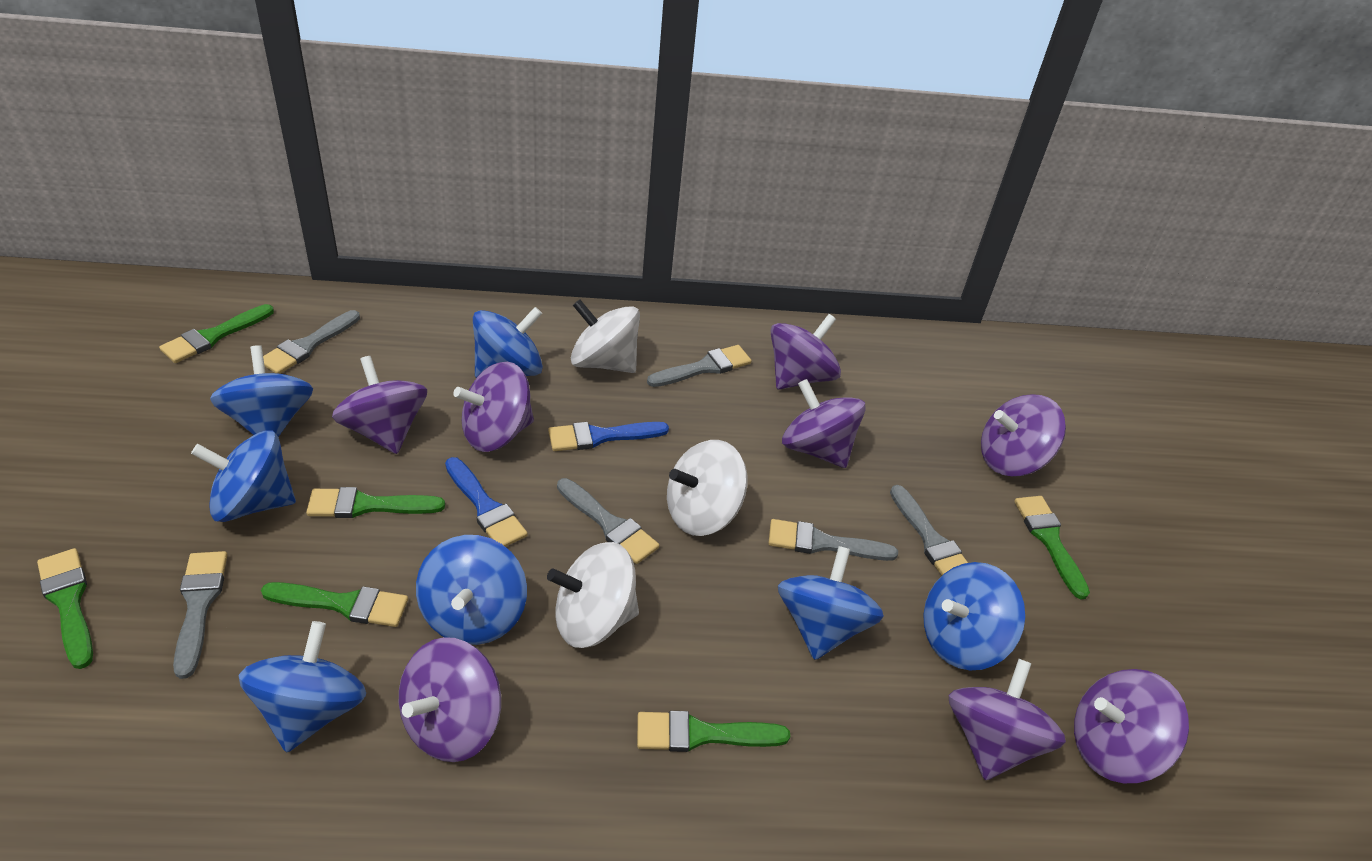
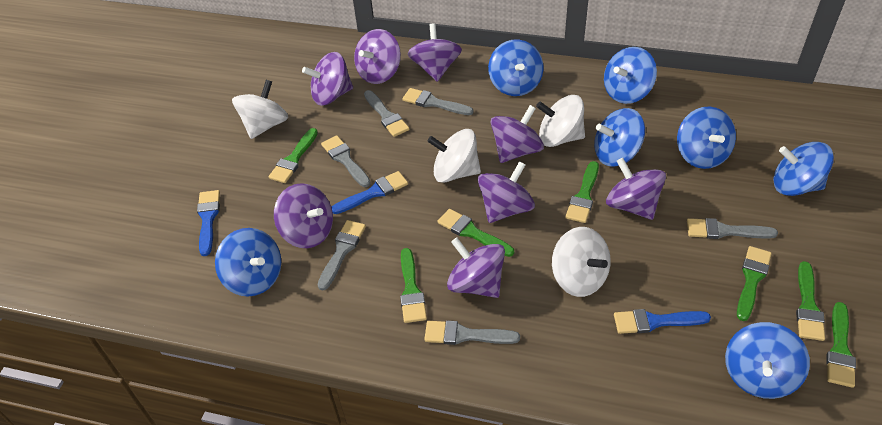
blue brush: [445,457,528,547] [548,422,669,451] = 2 -> [197,190,220,256] [332,171,408,214] [614,309,711,334] = 3
green brush: [37,548,93,669] [159,304,274,363] [261,582,408,627] [306,487,445,518] [637,711,790,752] [1014,496,1090,599] = 6 -> [269,128,318,183] [400,248,427,323] [437,209,514,257] [566,161,599,223] [737,246,772,321] [796,261,825,341] [826,302,856,388] = 7
white spinning top: [547,542,639,648] [571,299,640,373] [667,440,748,536] = 3 -> [232,80,288,139] [427,129,481,183] [536,95,585,147] [552,227,611,297] = 4

